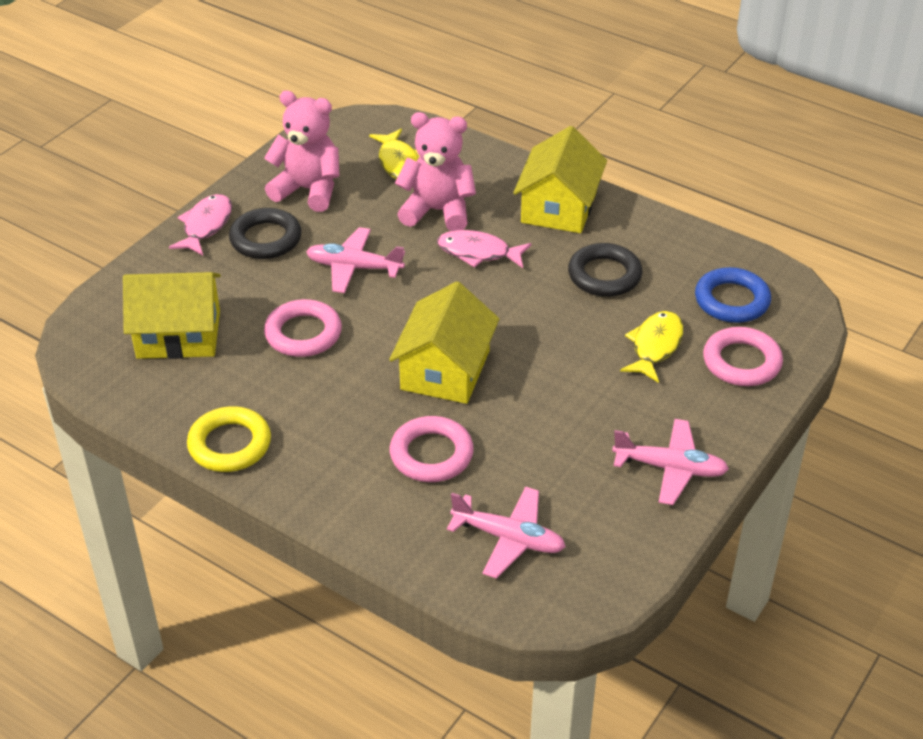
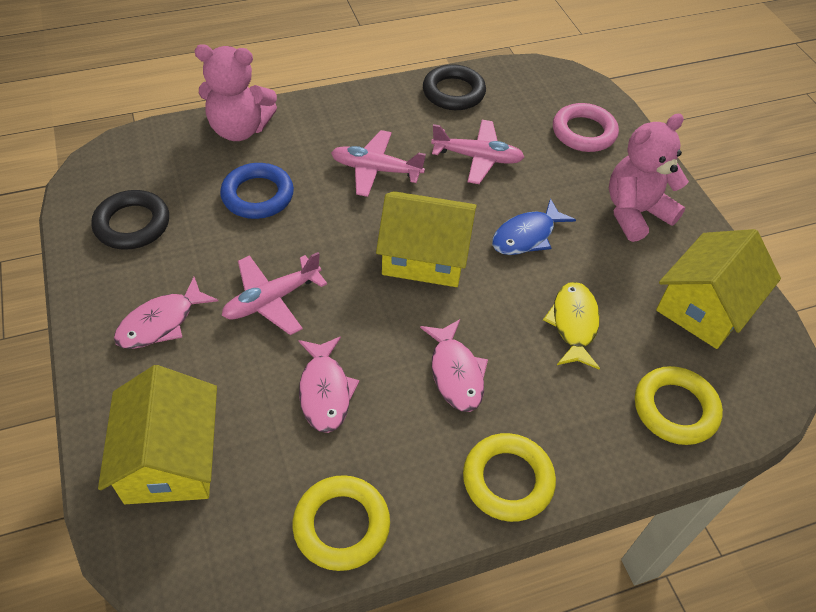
blue fish: none = 0 -> [492,198,576,255] = 1
pink fish: [169,194,232,255] [437,230,532,268] = 2 -> [114,277,218,349] [298,336,360,433] [420,319,488,412] = 3
pink ring: [264,299,342,357] [390,416,474,482] [703,327,783,386] = 3 -> [553,103,619,152] = 1
yellow fish: [369,129,420,179] [620,311,684,383] = 2 -> [543,282,600,369] = 1
yellow ring: [187,406,271,472] = 1 -> [293,475,390,571] [463,433,556,522] [635,366,723,445] = 3

